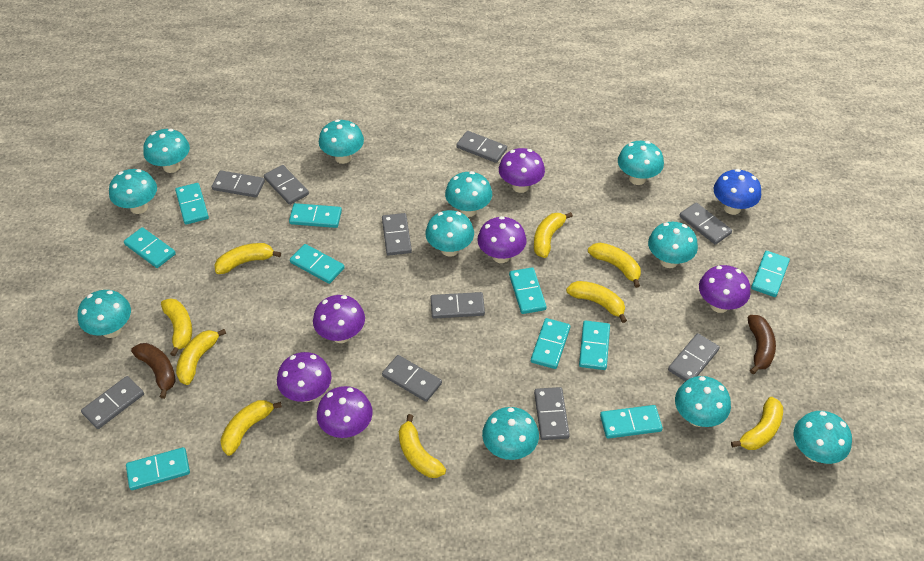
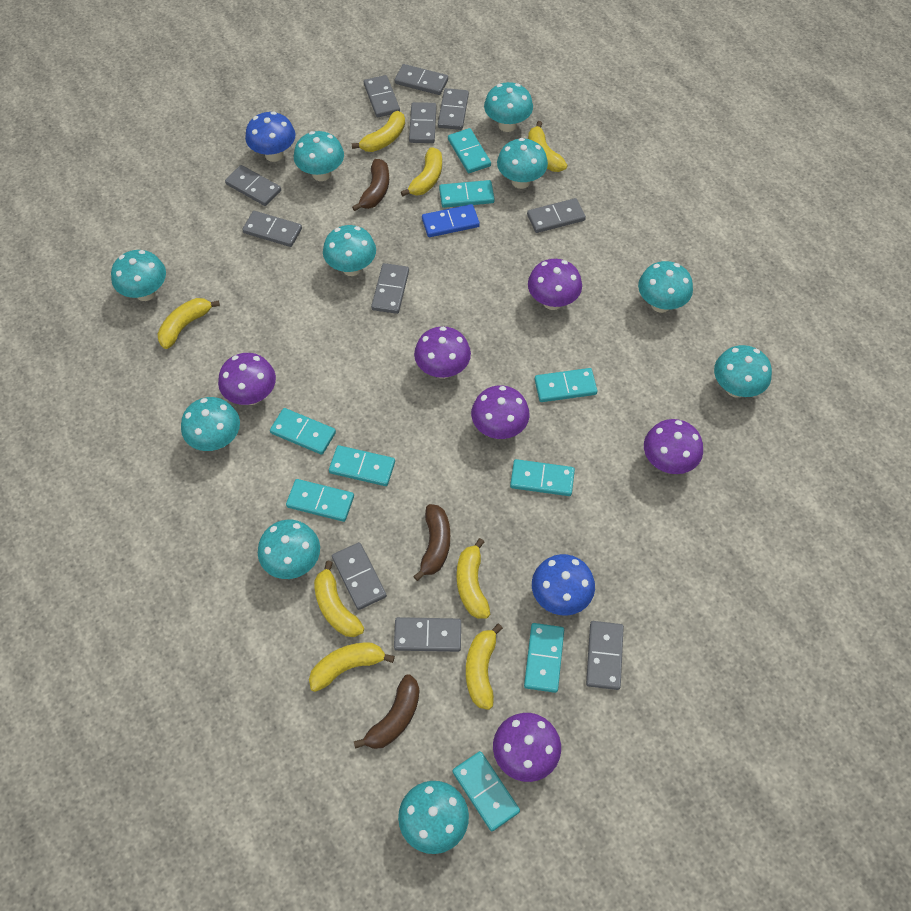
blue domino: none = 0 -> [422,204,480,237] = 1
blue mushroom: [713,169,761,215] = 1 -> [245,111,295,162] [532,554,595,616] = 2
brown banana: [131,343,176,399] [747,315,776,374] = 2 -> [352,159,389,211] [354,674,419,749] [413,504,450,581] = 3
grey domino: [81,376,144,429] [212,170,265,198] [264,165,309,205] [382,213,412,256] [382,355,442,402] [431,292,485,319] [456,131,507,163] [534,387,570,440] [668,333,720,381] [679,202,732,245] = 10 -> [225,165,281,206] [242,211,302,247] [332,542,387,610] [364,75,400,117] [371,263,409,314] [394,617,461,652] [395,64,448,95] [409,102,436,143] [438,88,469,130] [527,198,586,233] [586,621,624,690] = 11
turquoise domino: [124,227,176,268] [126,447,190,490] [175,183,209,225] [289,203,342,228] [290,244,345,284] [509,267,547,314] [531,318,571,369] [579,320,610,370] [600,405,663,439] [751,251,790,297] = 10 -> [270,408,336,455] [286,479,354,522] [329,445,395,486] [439,180,495,208] [448,128,491,173] [452,751,520,831] [510,459,575,496] [524,623,564,693] [534,368,597,402] = 9
turquoise mushroom: [77,290,131,338] [109,169,157,214] [143,129,190,173] [319,119,364,164] [425,210,474,257] [445,171,492,217] [482,407,539,460] [618,141,664,185] [648,222,698,268] [675,376,731,427] [794,411,852,464] = 11 -> [111,250,166,301] [181,397,240,451] [258,520,320,579] [294,131,344,181] [323,225,376,276] [398,781,469,854] [484,82,533,132] [497,138,548,189] [638,261,693,313] [714,345,772,398] = 10
yellow banana: [161,298,192,356] [176,329,226,385] [214,243,281,274] [220,400,282,456] [399,414,446,478] [534,212,573,258] [566,281,627,323] [588,243,641,288] [731,397,783,450] = 9 -> [157,298,220,349] [309,643,395,692] [314,561,364,637] [352,111,405,152] [401,147,442,196] [457,538,490,619] [466,624,503,710] [528,121,567,172] = 8

